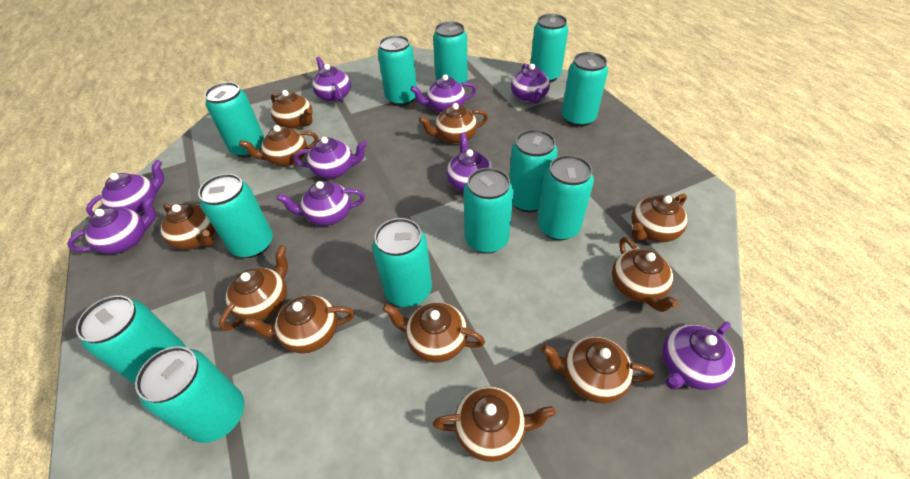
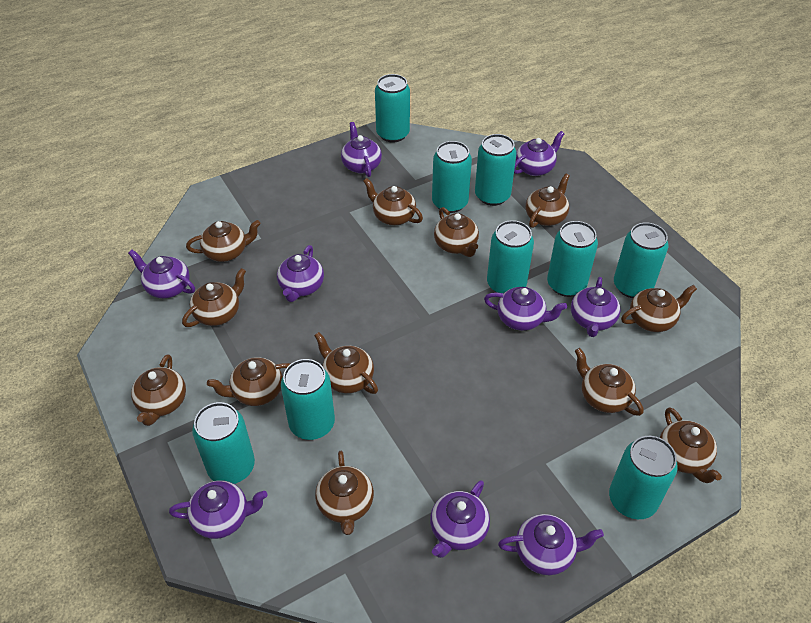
brown teapot: [160,203,216,250] [219,245,288,331] [239,125,319,166] [244,295,355,353] [271,90,313,129] [383,302,485,363] [419,103,488,144] [433,386,556,462] [541,336,654,403] [612,237,679,312] [631,194,688,242] = 11 -> [131,354,186,426] [182,268,246,327] [186,220,261,262] [207,357,290,406] [314,332,378,394] [315,451,374,535] [363,178,423,225] [434,207,479,257] [526,173,570,228] [575,348,644,416] [621,285,697,332] [659,407,722,483] = 12
turquoise can: [76,295,186,384] [135,346,244,443] [198,174,273,258] [205,82,265,158] [372,218,432,307] [378,35,417,106] [433,21,468,87] [464,168,513,254] [509,129,558,212] [530,14,568,83] [537,155,594,240] [562,52,608,127] = 12 -> [192,402,255,484] [281,359,335,440] [375,74,410,142] [432,141,472,213] [475,134,517,206] [487,220,534,293] [547,221,598,297] [609,436,678,519] [614,223,668,298] = 9

